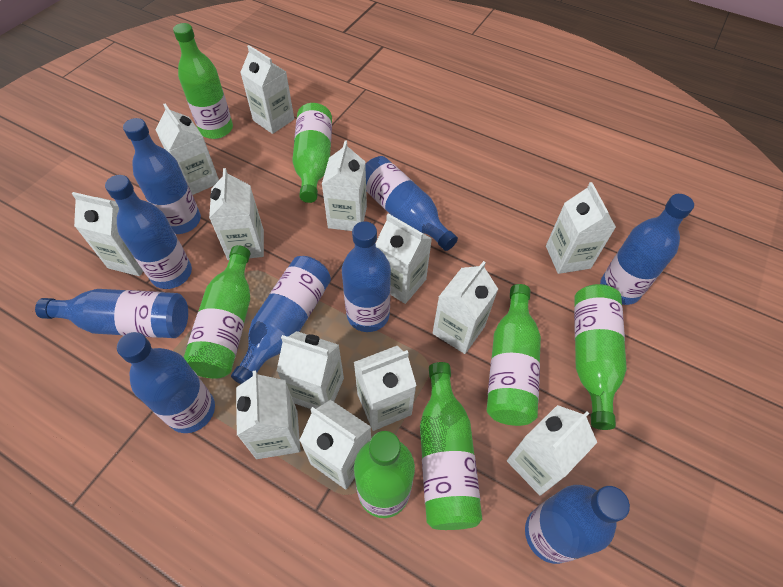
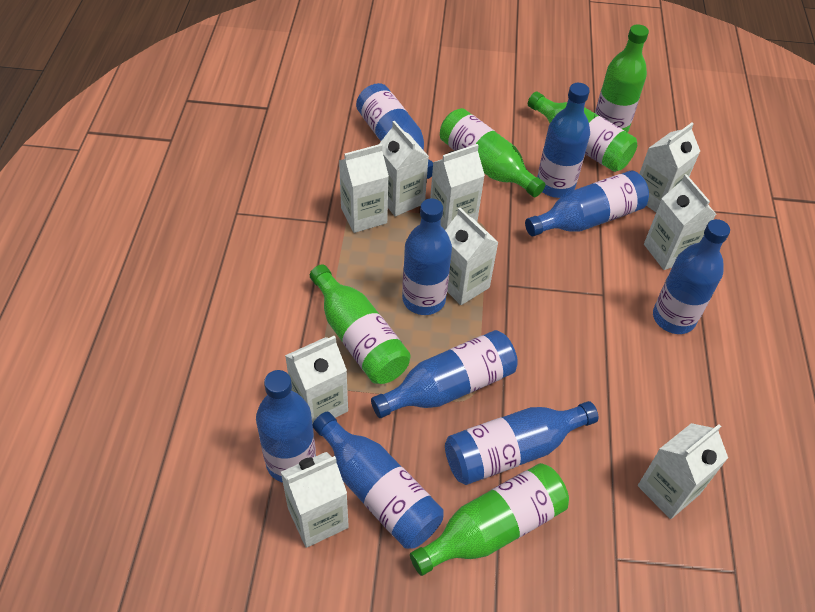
green bottle: [173,23,233,139] [183,245,250,379] [292,103,332,203] [354,431,415,518] [420,362,482,530] [487,284,541,426] [574,284,627,430] = 7 -> [310,264,411,384] [410,463,569,576] [440,108,545,197] [528,92,637,172] [595,24,649,133] = 5
white carton: [72,192,143,276] [156,104,219,195] [209,168,264,260] [236,371,300,459] [240,45,294,134] [277,331,344,409] [299,400,371,490] [322,140,367,231] [354,346,417,431] [376,213,432,304] [433,261,498,354] [507,405,597,496] [546,182,616,274] = 13 -> [281,452,349,548] [285,335,348,425] [339,144,389,233] [379,121,429,217] [430,144,485,230] [445,208,499,305] [638,423,728,519] [639,123,700,212] [644,174,717,270] = 9

